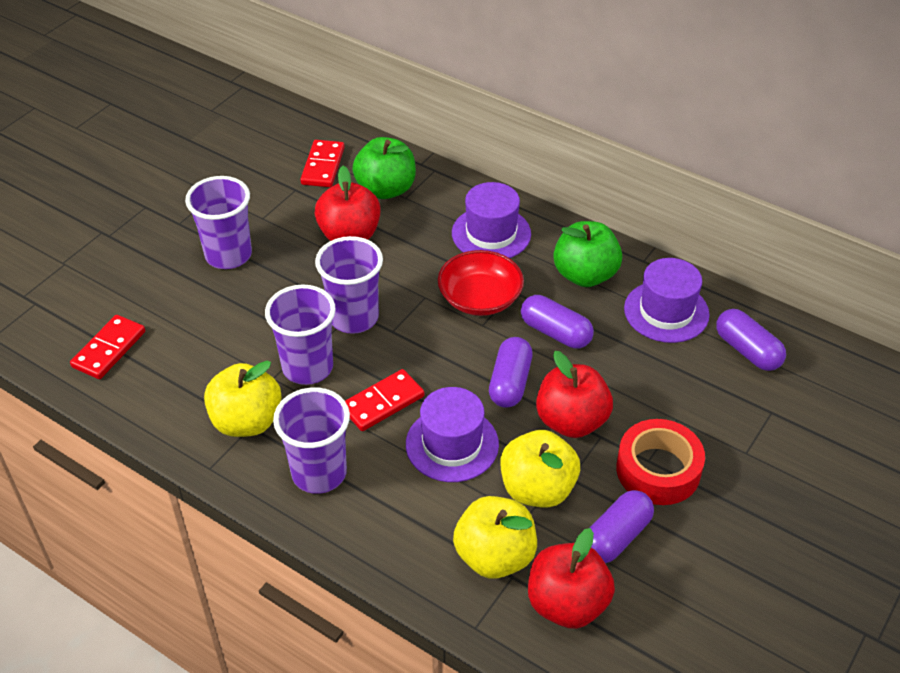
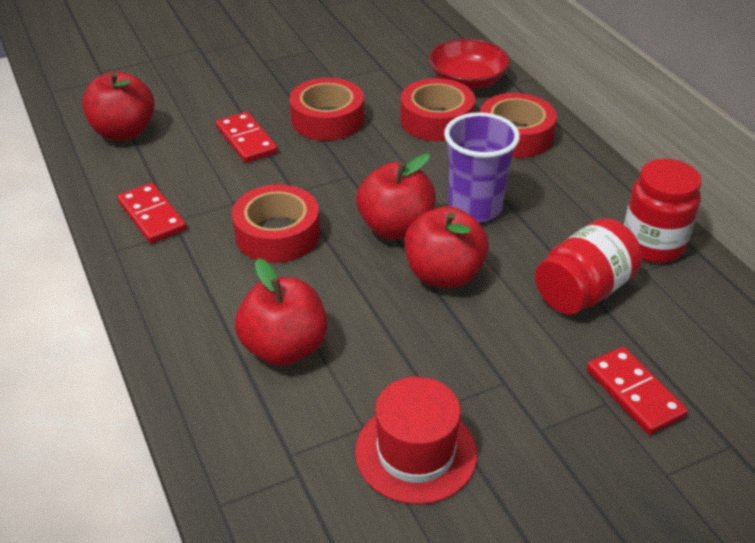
green apple: [352,137,416,199] [553,221,622,287] = 2 -> none = 0
purple capsule: [489,337,532,408] [521,295,594,348] [590,490,654,563] [716,309,786,371] = 4 -> none = 0
purple cup: [185,176,252,269] [265,284,336,385] [273,387,350,494] [315,236,383,334] = 4 -> [444,112,520,222] = 1
purple hat: [406,387,499,482] [452,182,531,258] [624,258,710,343] = 3 -> none = 0
red apple: [315,166,381,241] [528,528,615,629] [536,351,613,438] = 3 -> [82,71,155,141] [235,258,328,366] [356,154,436,240] [404,206,489,288] = 4
red hat: none = 0 -> [355,377,477,505] = 1
red jar: none = 0 -> [535,218,642,315] [624,159,702,263] = 2
red tape: [616,419,705,505] = 1 -> [232,184,320,263] [290,78,364,141] [400,78,475,141] [480,93,557,158] = 4
yellow apple: [204,361,282,437] [453,496,537,579] [500,430,580,508] = 3 -> none = 0

